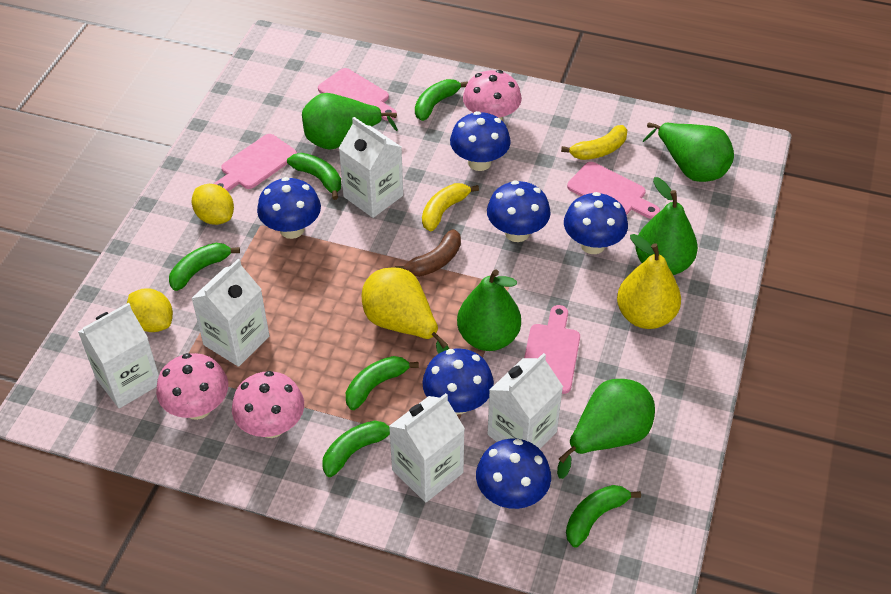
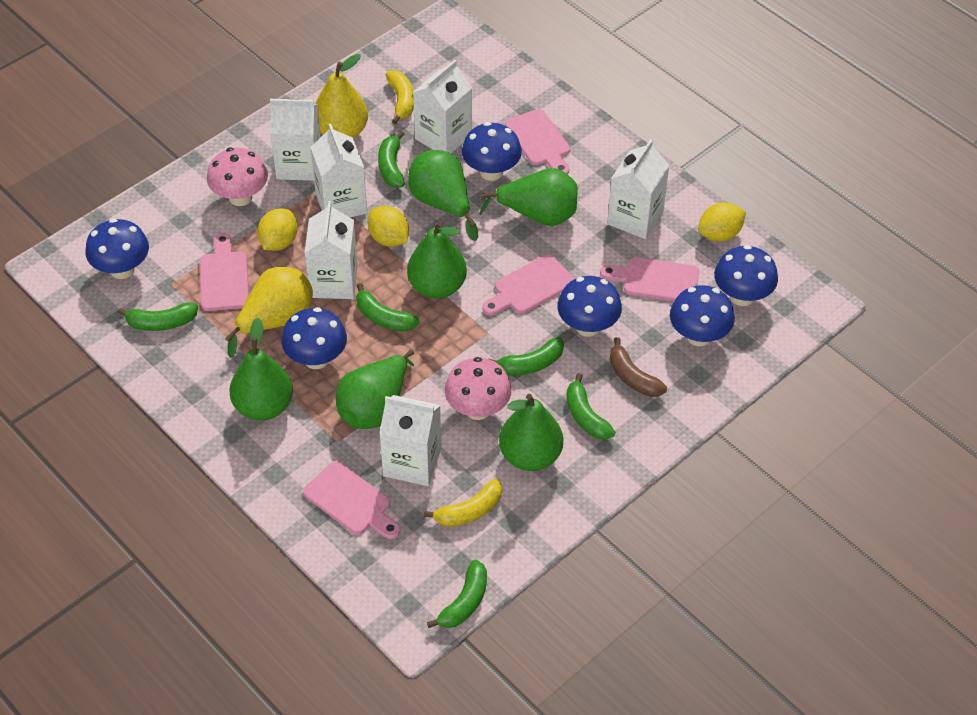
green pear: [302,93,398,150] [457,269,521,351] [557,379,655,479] [636,177,698,275] [642,122,734,182] = 5 -> [229,318,293,421] [336,350,414,429] [407,221,467,298] [408,150,478,241] [479,168,578,226] [499,394,563,471] = 6
pink cutting board: [214,134,297,191] [318,68,397,121] [524,305,580,394] [567,162,660,219] = 4 -> [200,233,249,311] [303,461,400,539] [482,254,574,316] [505,109,570,174] [600,257,699,301] = 5
pink mushroom: [156,353,228,420] [232,371,304,438] [463,70,522,121] = 3 -> [207,147,268,206] [445,357,512,420] = 2
white carton: [78,303,159,408] [191,259,269,367] [339,117,403,218] [389,393,465,502] [487,353,563,449] = 5 -> [270,99,321,181] [304,201,358,299] [311,124,367,217] [379,395,441,486] [413,60,472,153] [607,139,670,239] = 6
yellow lemon: [127,288,173,332] [192,184,234,225] = 2 -> [257,209,298,251] [367,206,409,247] [698,202,746,242] = 3

